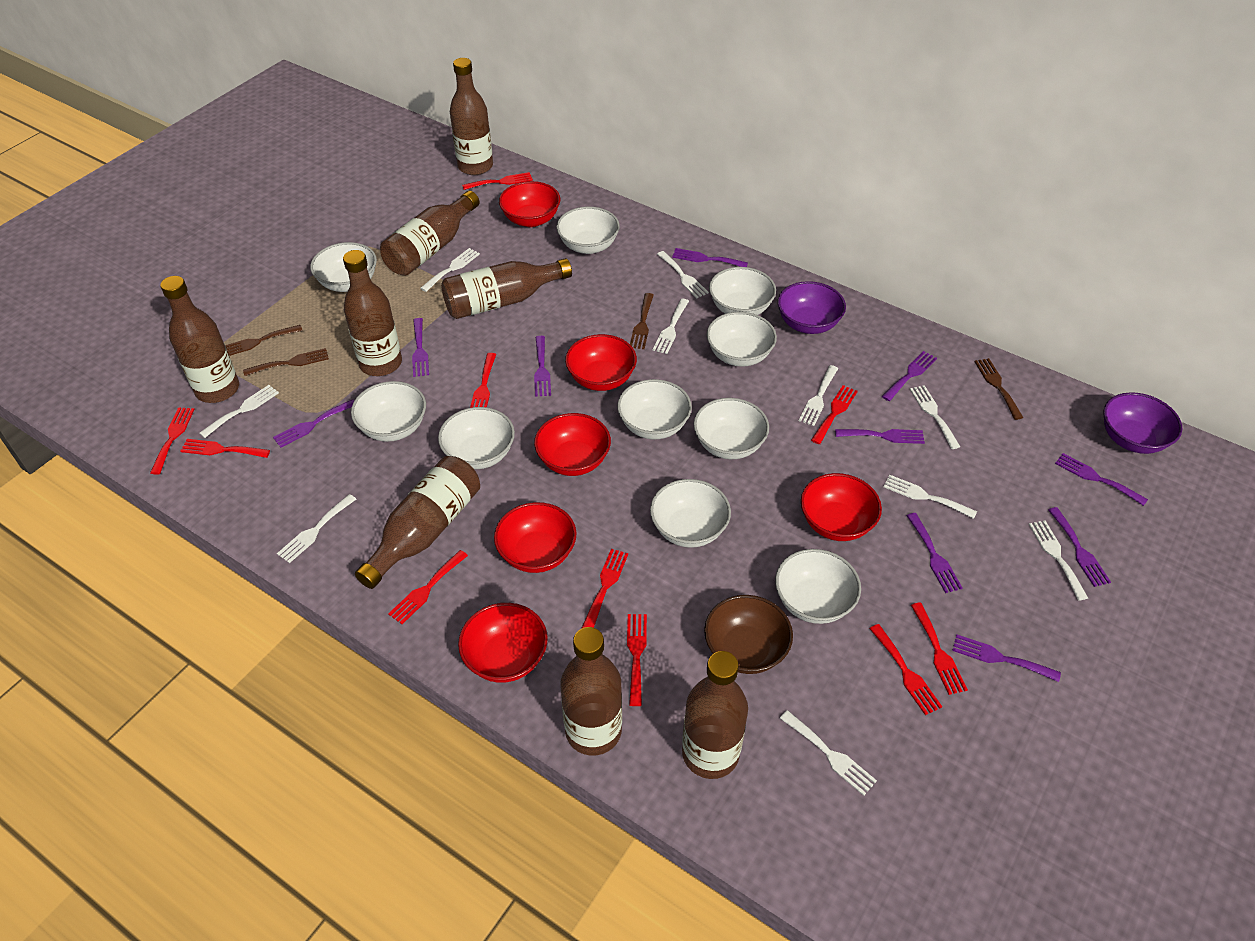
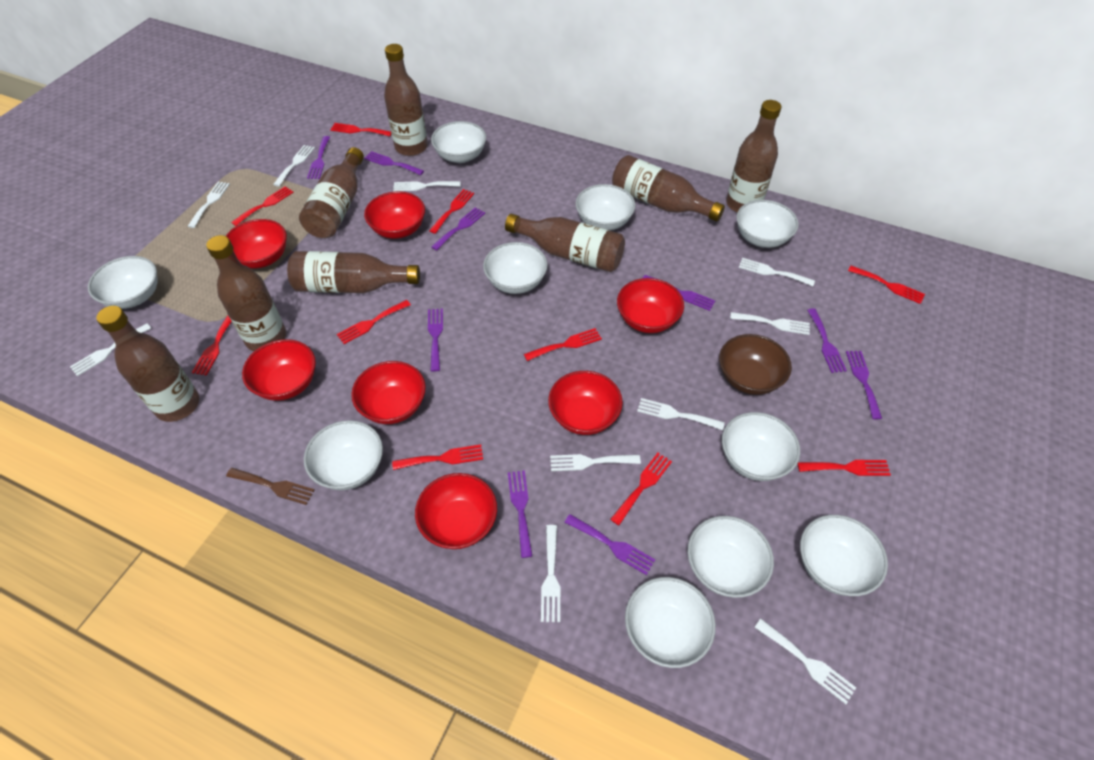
brown fork: [225,325,303,356] [243,348,329,376] [630,293,654,349] [974,358,1023,420] = 4 -> [226,468,315,505] = 1
purple bowl: [778,281,846,334] [1103,392,1182,454] = 2 -> none = 0
purple fork: [273,399,354,448] [412,318,429,377] [534,336,551,397] [672,248,748,267] [835,429,925,444] [882,351,937,401] [907,513,963,593] [952,635,1061,682] [1048,507,1111,587] [1055,453,1148,506] = 10 -> [307,136,330,179] [364,151,424,175] [428,309,443,372] [431,207,485,251] [508,470,532,558] [564,514,655,575] [643,275,715,311] [807,308,847,373] [846,351,882,419] = 9
red bowl: [458,603,548,683] [494,502,577,573] [499,181,560,227] [534,413,611,476] [565,334,637,391] [801,473,882,541] = 6 -> [226,219,287,269] [242,339,316,401] [351,361,426,424] [364,191,425,239] [415,473,497,549] [548,371,623,435] [617,278,684,333] = 7

